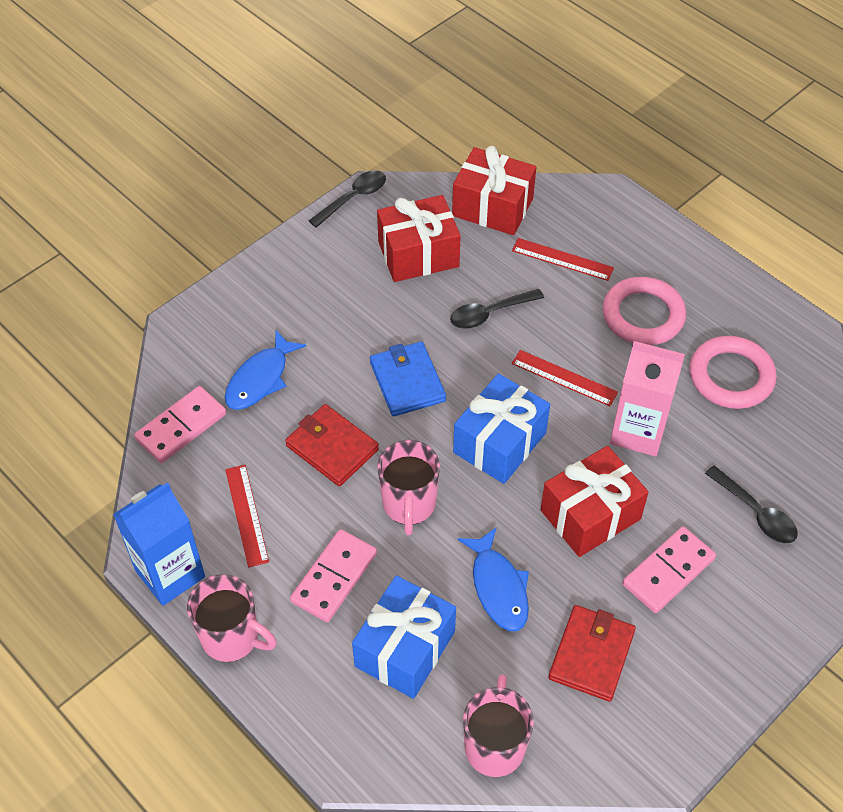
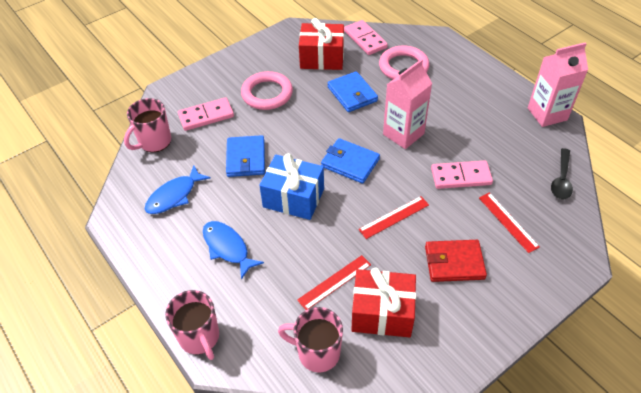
black spoon: [309,170,386,228] [450,289,544,329] [705,465,798,543] = 3 -> [551,148,573,200] = 1
blue carton: [113,482,205,606] = 1 -> none = 0
blue gift: [352,575,456,699] [453,373,550,484] = 2 -> [259,153,324,220] = 1
blue wallet: [370,341,446,416] = 1 -> [226,135,265,177] [321,138,380,184] [328,71,378,112] = 3
pink carton: [610,341,685,456] = 1 -> [383,59,432,149] [528,42,588,127] = 2
red gift: [377,195,461,282] [452,146,536,235] [541,446,649,557] = 3 -> [299,18,344,70] [351,268,416,337] = 2
red wallet: [285,404,379,486] [549,605,636,702] = 2 -> [425,240,487,282] = 1

